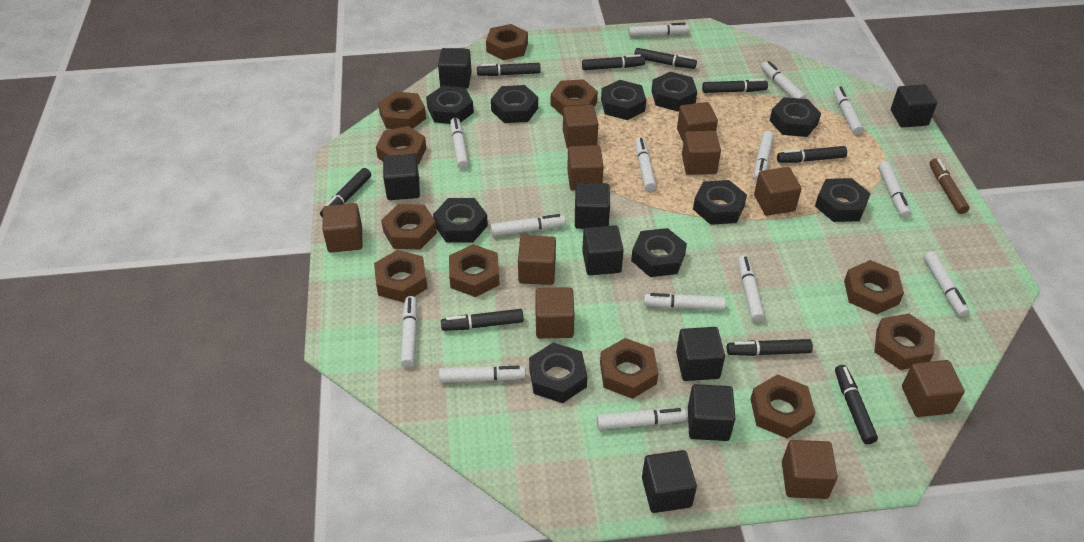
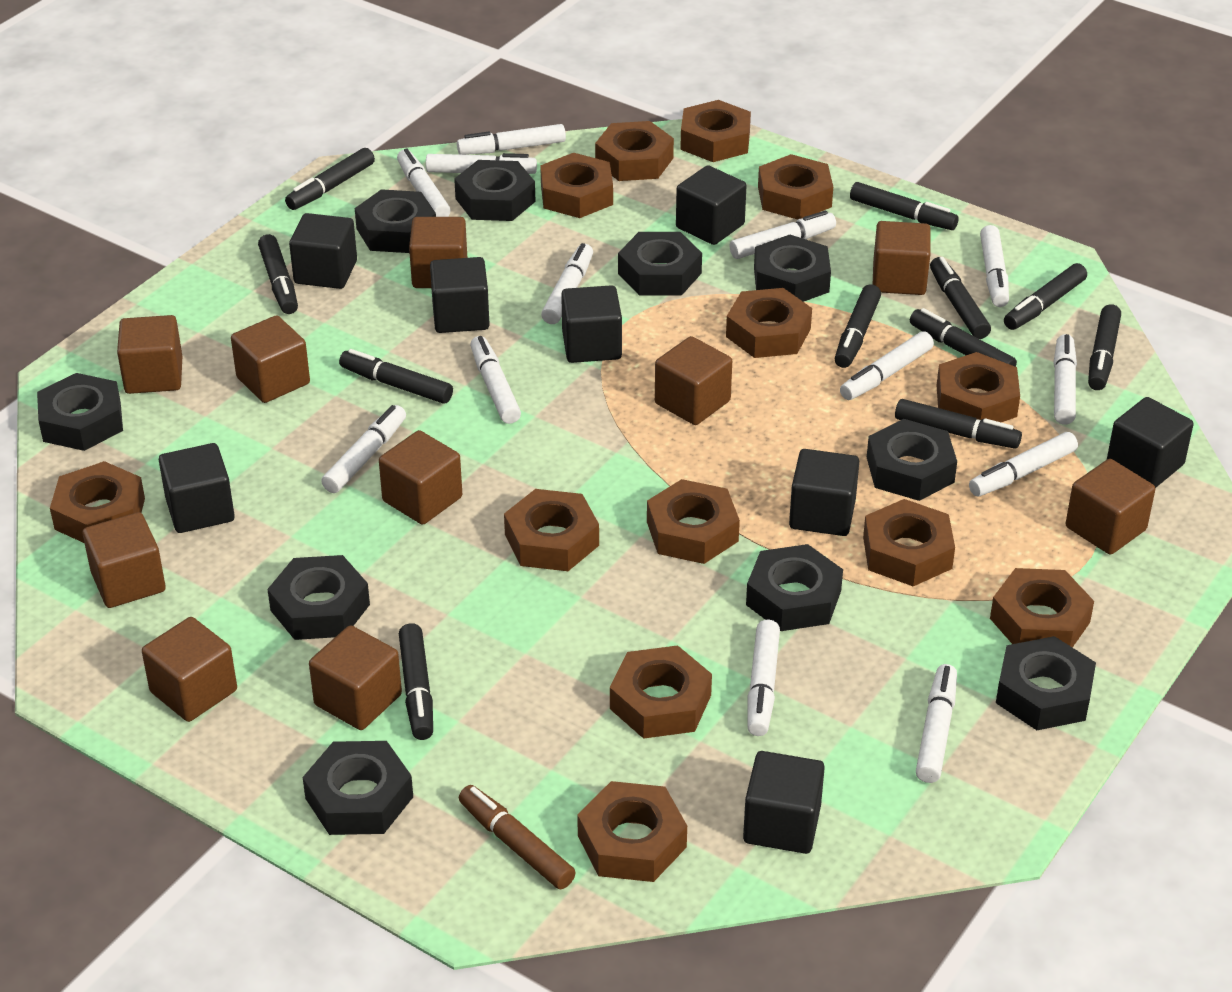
black marker: [320,168,371,218] [441,309,524,331] [477,63,541,76] [582,54,645,70] [634,48,697,69] [702,79,768,93] [727,339,813,356] [777,146,847,163] [835,365,878,444] = 9 -> [258,234,298,314] [285,148,375,210] [339,349,453,404] [399,623,433,740] [834,284,881,368] [850,182,959,230] [895,399,1022,449] [910,308,1017,367] [930,257,991,339] [1004,263,1087,330] [1088,304,1121,390] = 11
brown nut: [374,250,428,303] [376,126,426,164] [378,91,426,129] [381,204,437,250] [449,244,500,297] [486,24,528,60] [551,79,598,116] [600,338,658,399] [750,374,815,439] [844,260,904,314] [874,313,935,370] = 11 -> [50,461,145,543] [504,489,599,571] [540,153,613,218] [577,781,687,882] [595,121,674,181] [610,645,712,739] [647,479,740,564] [680,100,751,162] [726,288,812,358] [758,154,833,220] [863,499,955,586] [936,352,1020,422] [990,568,1094,648] = 13
white marker: [401,296,418,368] [439,365,526,383] [450,118,469,169] [490,214,566,236] [597,408,687,430] [628,23,689,37] [635,138,656,191] [644,293,726,310] [738,255,765,322] [754,131,774,182] [761,61,806,99] [833,86,864,135] [878,161,911,218] [924,251,970,317] = 14 -> [321,405,406,493] [397,148,451,217] [426,153,537,174] [457,124,566,155] [470,336,521,424] [541,243,593,324] [729,211,836,259] [747,620,780,736] [840,331,934,400] [916,664,957,783] [969,432,1078,496] [980,225,1009,307] [1054,334,1077,425] = 13

